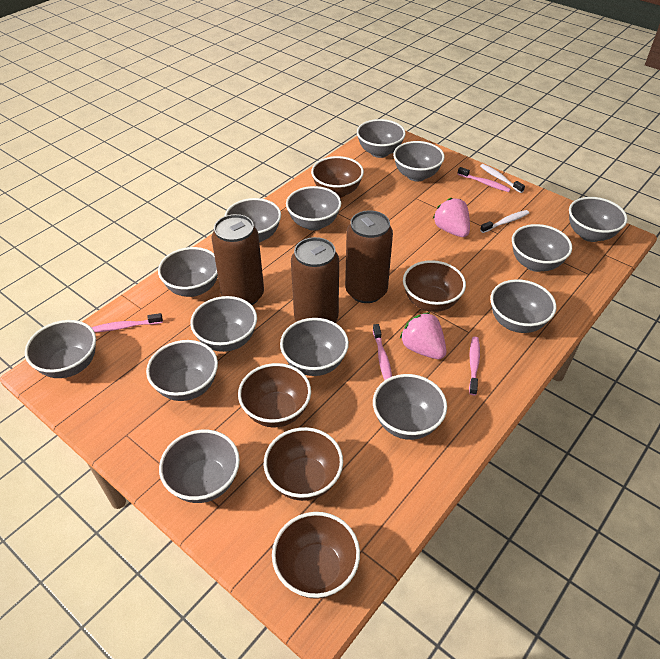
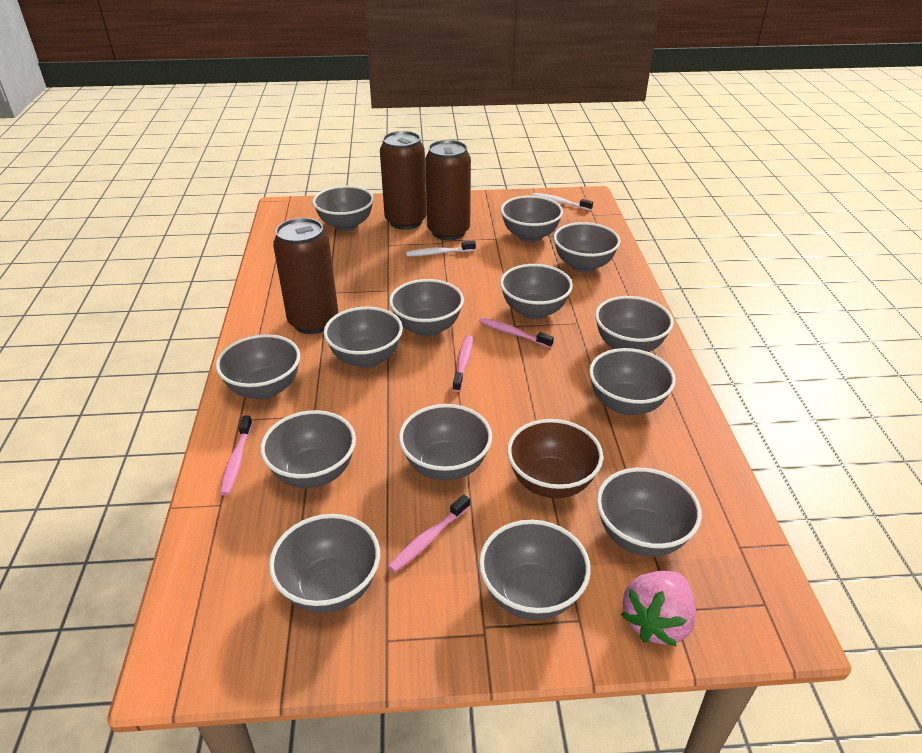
brown bowl: [238,363,311,427] [264,427,343,501] [272,512,360,599] [311,156,364,198] [403,260,466,312] = 5 -> [507,419,603,498] = 1
pink strawberry: [400,312,446,359] [433,198,470,237] = 2 -> [621,571,696,647] = 1

